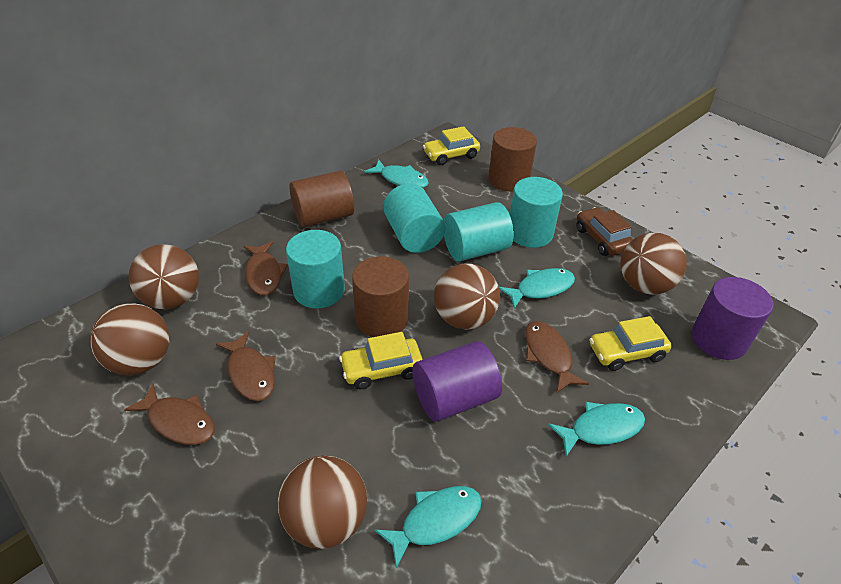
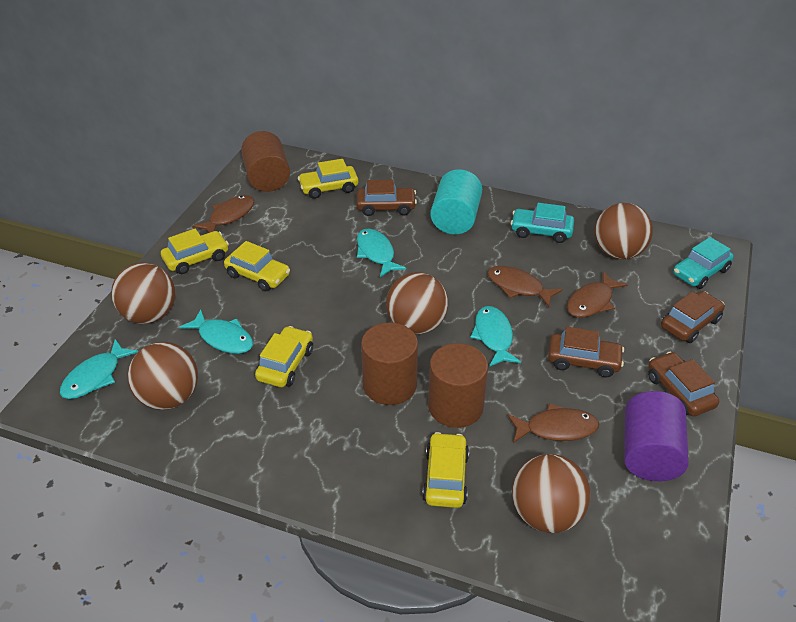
brown car: [577,207,633,256] = 1 -> [357,180,417,216] [548,327,624,377] [648,352,719,416] [661,291,725,343] = 4
purple cylinder: [413,341,502,422] [692,277,773,360] = 2 -> [624,391,689,481] = 1
turquoise car: none = 0 -> [511,203,574,243] [673,237,734,289] = 2
turquoise cylinder: [286,230,345,309] [383,183,446,253] [444,202,514,261] [510,177,563,248] = 4 -> [430,169,482,234] = 1
yellow car: [339,332,423,389] [423,126,480,165] [589,316,672,371] = 3 -> [161,229,229,274] [224,241,290,291] [255,326,313,387] [298,159,358,199] [422,432,469,508] = 5

